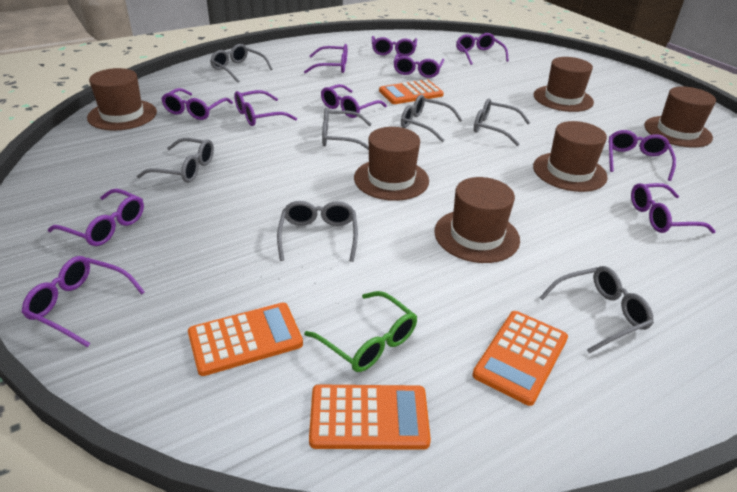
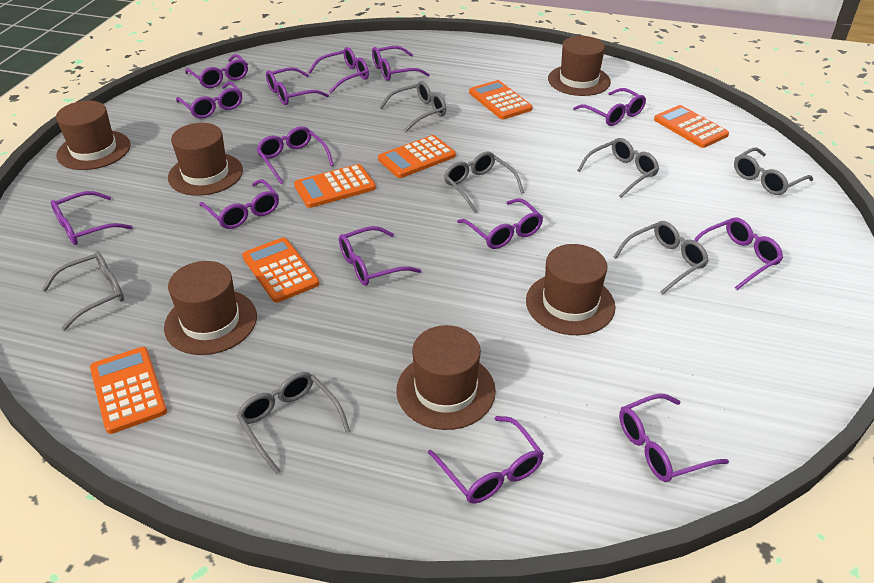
green glasses: [304,291,417,372] = 1 -> none = 0
orange calculator: [188,303,303,376] [309,385,431,450] [379,80,444,104] [472,311,568,406] = 4 -> [90,347,167,434] [242,238,320,302] [294,164,376,208] [378,135,456,178] [469,80,533,119] [654,105,729,148] = 6
purple glasses: [21,256,145,347] [48,189,144,246] [161,88,233,120] [234,90,297,126] [304,44,347,74] [321,84,387,118] [372,36,417,56] [394,54,444,78] [456,33,509,65] [609,130,676,181] [631,183,716,233] = 11 -> [51,191,133,245] [176,82,242,119] [185,54,248,88] [199,179,279,229] [256,126,334,184] [266,67,329,105] [308,47,369,93] [339,226,421,286] [372,46,430,81] [428,416,544,503] [457,198,543,249] [573,88,646,126] [619,394,729,482] [694,217,783,290] = 14

